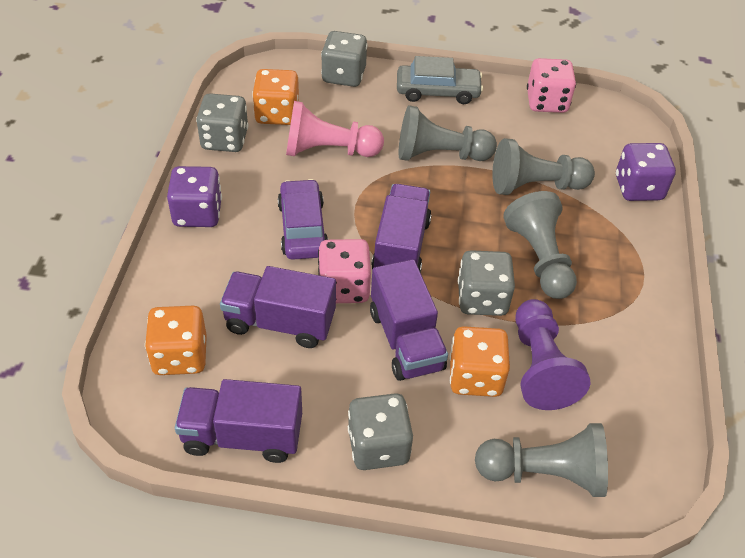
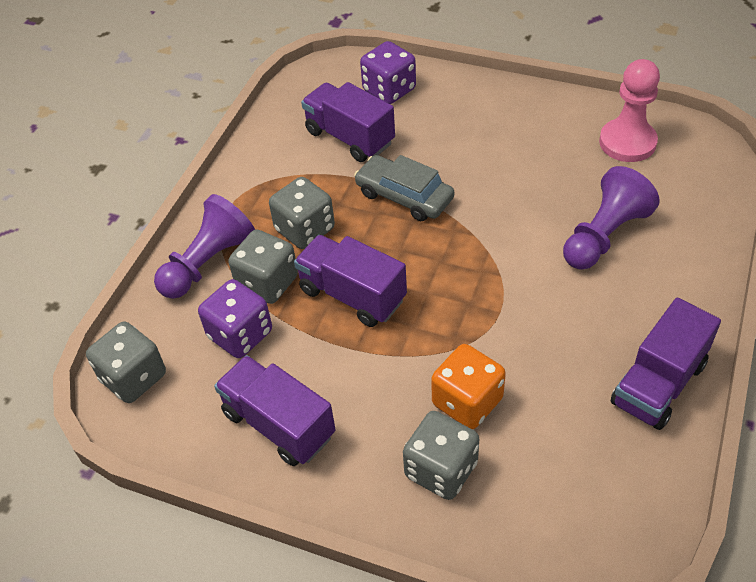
grey pawn: [399,105,497,161] [475,423,608,497] [492,138,595,195] [503,191,577,299] = 4 -> none = 0
orange dice: [145,306,207,375] [252,69,299,125] [449,326,510,397] = 3 -> [431,344,506,429] = 1
pink dice: [318,239,371,303] [527,58,576,113] = 2 -> none = 0
purple car: [278,179,328,260] = 1 -> none = 0
purple pawn: [515,299,590,410] = 1 -> [154,194,255,299] [563,166,660,270] = 2

